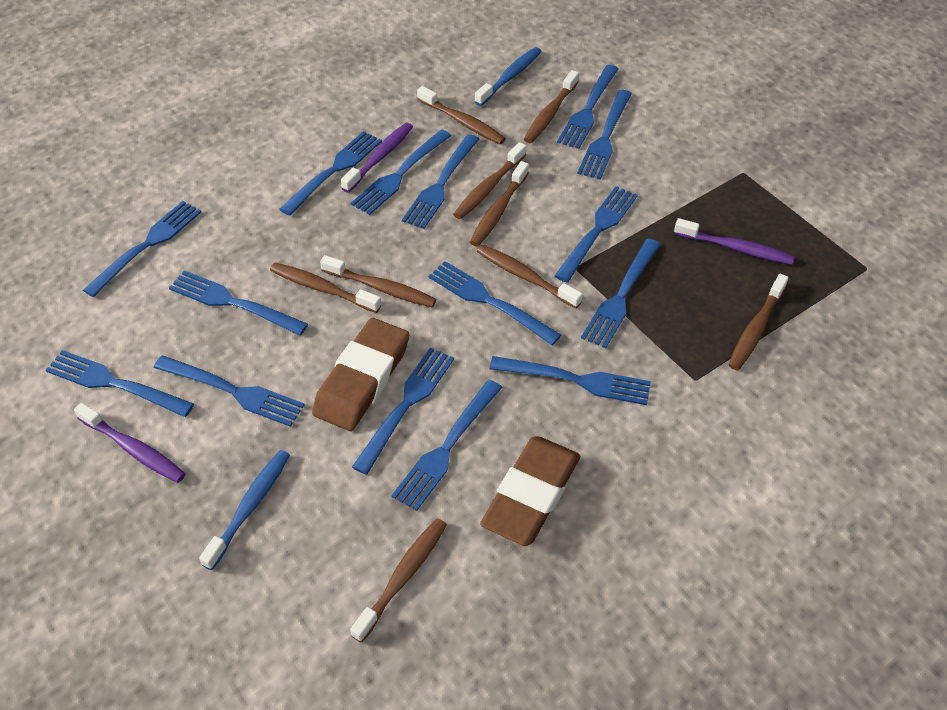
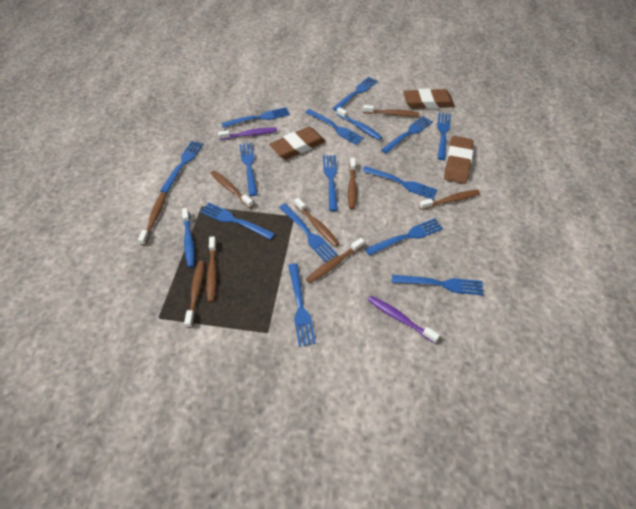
blue fork: [46,350,194,417] [83,201,201,297] [154,355,305,427] [169,270,308,336] [279,131,382,216] [351,129,452,215] [352,348,454,475] [391,380,503,511] [402,134,479,229] [428,261,561,345] [489,356,651,405] [555,186,638,282] [557,65,619,149] [577,90,632,179] [581,239,661,348] = 15 -> [160,141,203,193] [200,202,275,240] [221,107,290,128] [239,143,258,196] [279,203,338,262] [288,263,316,346] [305,109,364,145] [323,155,338,211] [332,77,378,111] [362,166,437,200] [365,218,443,255] [381,116,433,154] [392,275,484,295] [437,113,451,160] = 14
brown eraser: [312,318,409,431] [480,436,580,546] = 2 -> [269,127,326,159] [403,88,455,109] [444,136,474,184] = 3
purple toothbrush: [74,403,186,483] [341,123,413,193] [674,218,795,265] = 3 -> [218,127,277,140] [368,296,440,343] = 2

